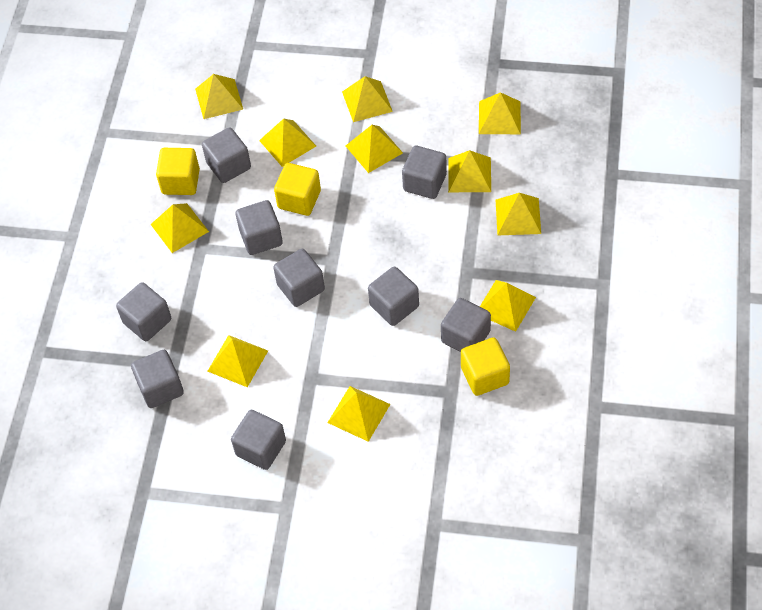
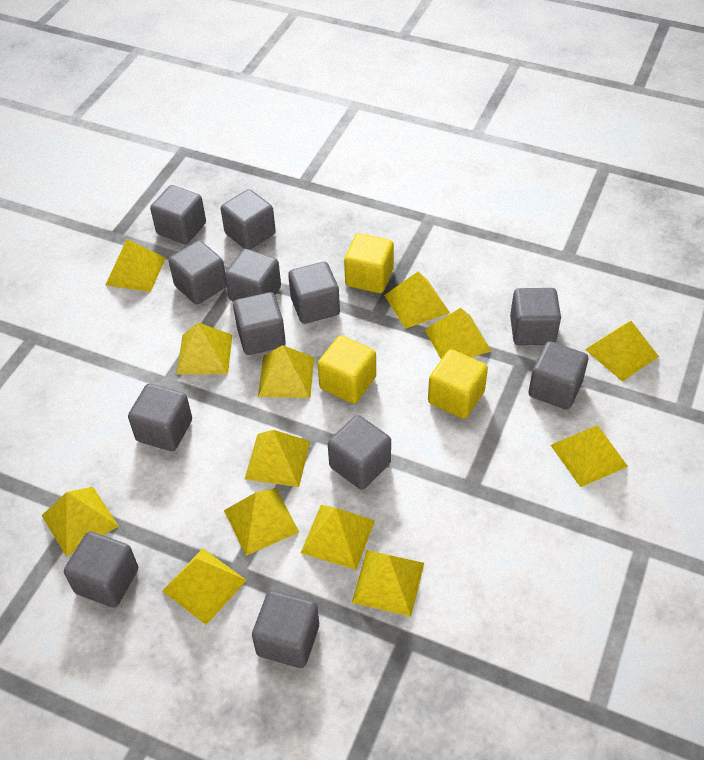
grey cube: [116,282,171,341] [131,350,184,408] [202,127,251,183] [231,410,286,470] [236,200,283,255] [273,249,325,307] [368,267,419,326] [402,146,447,199] [441,298,491,352] = 9 -> [64,531,138,608] [128,384,192,451] [150,185,206,244] [169,240,227,304] [221,189,276,250] [225,249,281,302] [233,292,286,355] [252,591,319,668] [288,262,340,324] [328,415,391,489] [510,288,561,345] [528,341,588,410] = 12
yellow pyramid: [150,203,209,253] [195,74,243,119] [207,335,268,387] [259,119,316,167] [327,386,390,442] [342,76,393,122] [346,125,403,173] [448,150,491,192] [479,92,521,134] [480,280,536,332] [496,193,541,235] = 11 -> [42,487,119,557] [105,239,166,292] [162,548,247,625] [177,323,232,374] [224,488,299,556] [245,430,310,487] [258,345,314,398] [301,505,375,570] [352,550,424,617] [384,271,450,329] [424,308,491,359] [551,425,628,487] [585,321,659,382] = 13

